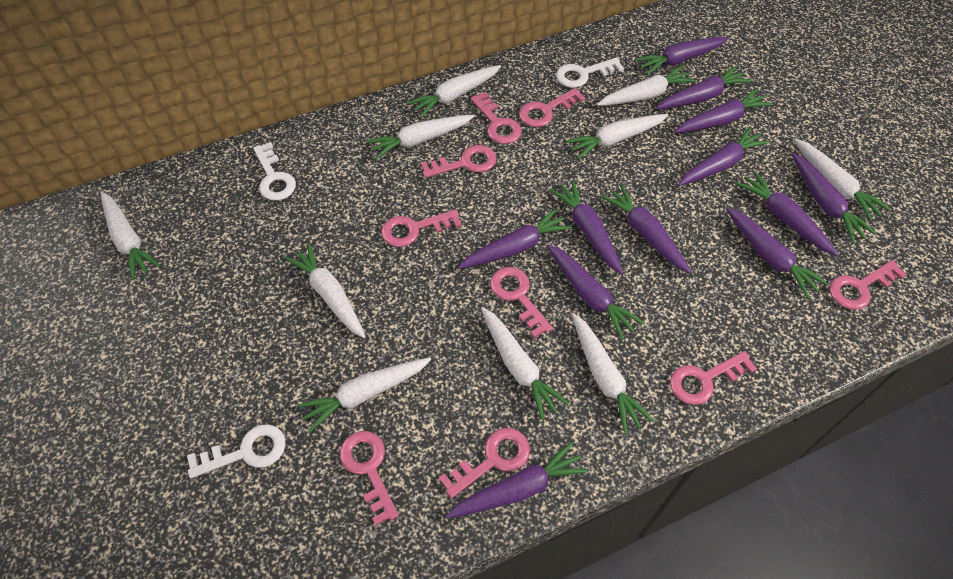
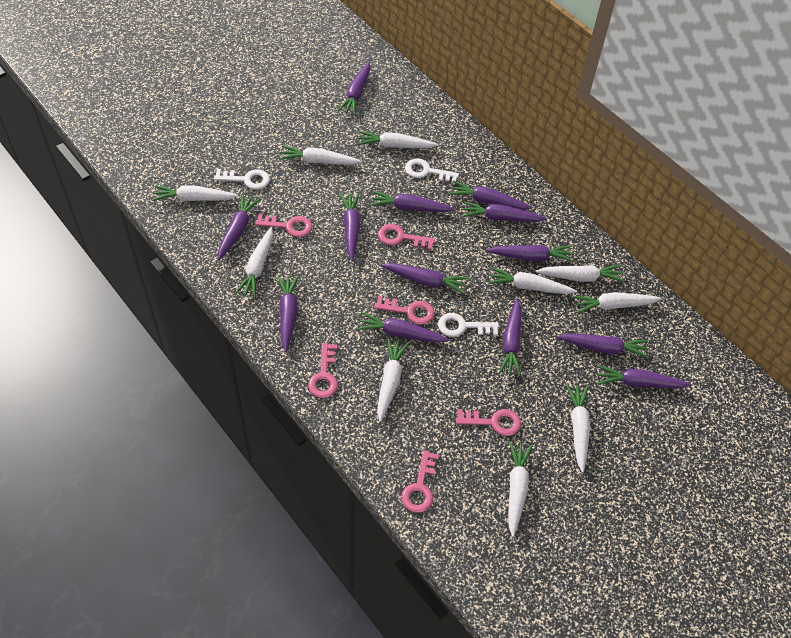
pink key: [340,431,399,526] [381,209,462,247] [421,145,496,178] [439,428,530,499] [471,92,522,144] [490,267,553,338] [519,88,585,127] [670,351,757,405] [829,260,907,310] = 9 -> [255,214,312,237] [308,343,338,398] [374,296,435,325] [378,224,435,250] [401,450,439,513] [456,409,521,436] = 6
purple carrot: [445,441,589,519] [458,208,572,269] [547,244,645,340] [549,180,623,275] [600,184,691,274] [635,37,728,75] [657,65,752,109] [675,88,773,133] [678,126,770,186] [726,207,829,299] [736,171,838,256] [791,153,877,243] = 12 -> [218,194,261,260] [278,275,299,352] [338,62,370,115] [340,193,360,261] [357,312,449,343] [370,191,454,212] [381,263,469,294] [449,180,532,210] [462,201,547,222] [487,245,574,262] [499,298,521,376] [557,333,649,358] [597,365,691,389] = 13

